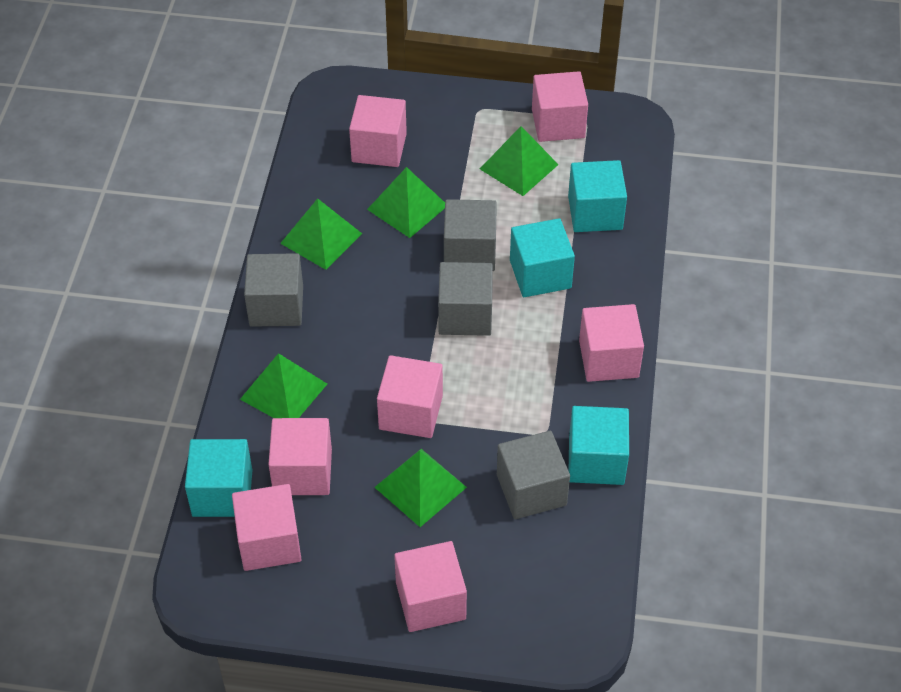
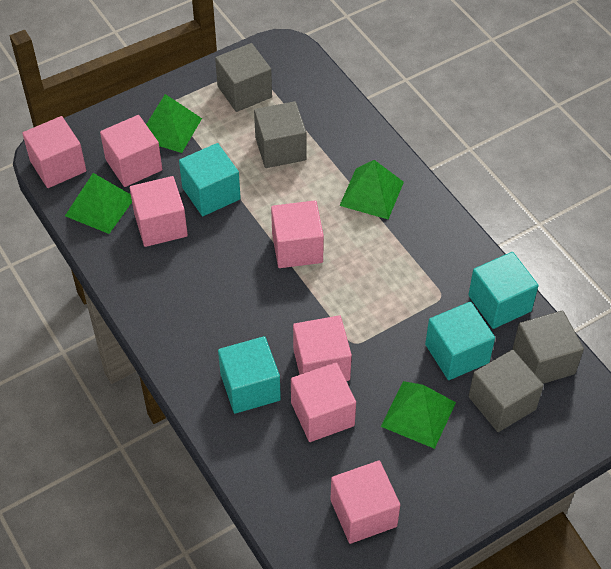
green pyramid: [240,353,327,418] [280,198,362,270] [367,167,445,238] [374,449,467,527] [480,126,559,196] = 5 -> [65,173,132,234] [146,94,202,153] [339,160,404,219] [381,381,456,449] = 4

